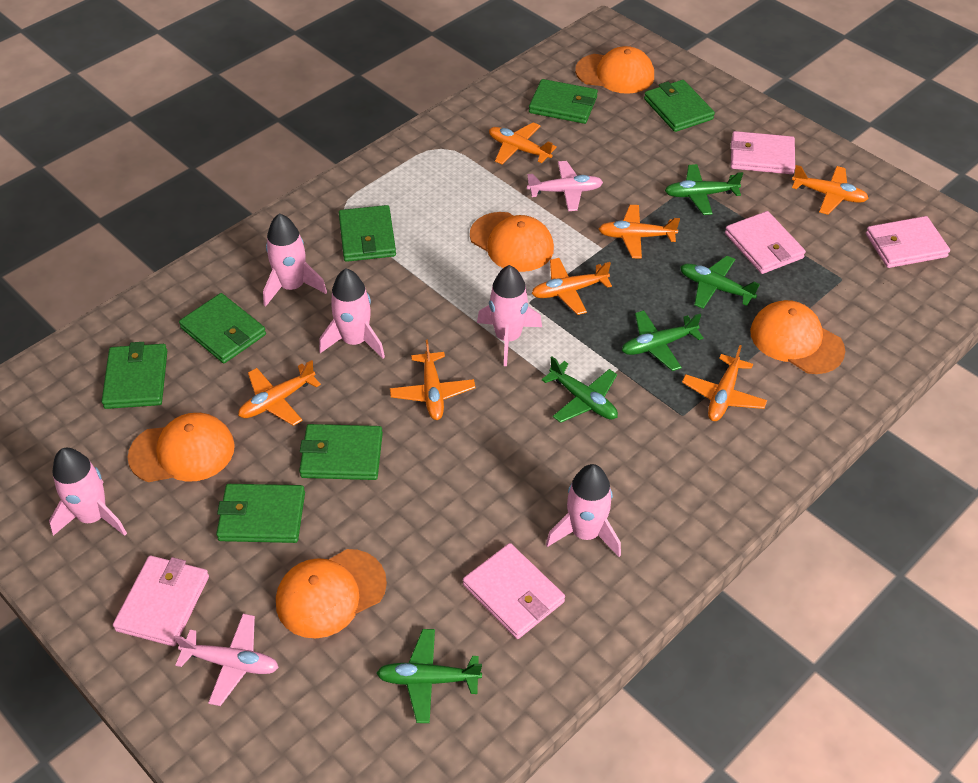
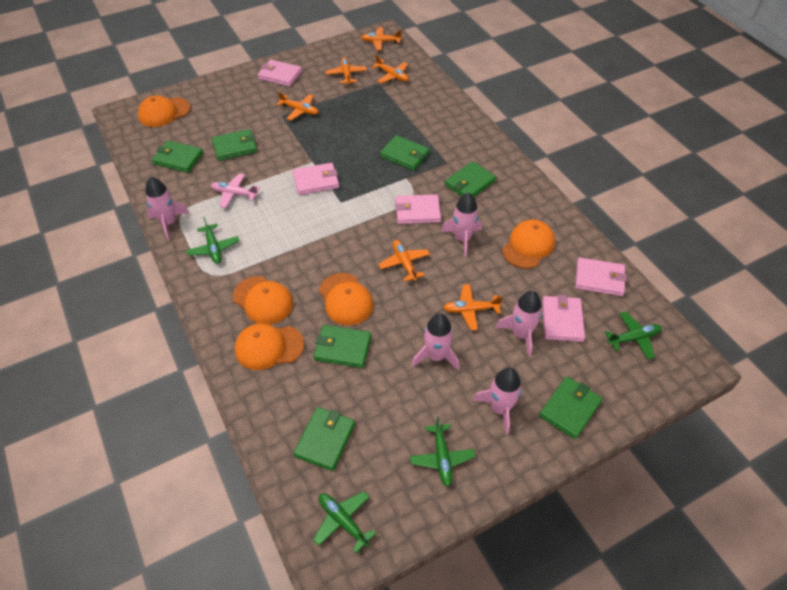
green plane: [377,629,482,723] [542,357,618,423] [622,310,703,371] [665,164,743,215] [680,256,760,309] = 5 -> [186,217,239,264] [313,491,376,553] [410,417,476,487] [605,311,662,360] = 4
orange plane: [238,360,321,426] [390,340,475,420] [489,122,557,165] [531,258,612,315] [598,205,680,259] [682,345,767,421] [792,165,869,215] = 7 -> [276,91,319,121] [325,57,367,85] [361,27,402,50] [372,55,409,83] [378,240,430,282] [443,284,503,330] = 6
pink plane: [174,614,279,706] [527,161,603,211] = 2 -> [211,173,260,208] = 1

